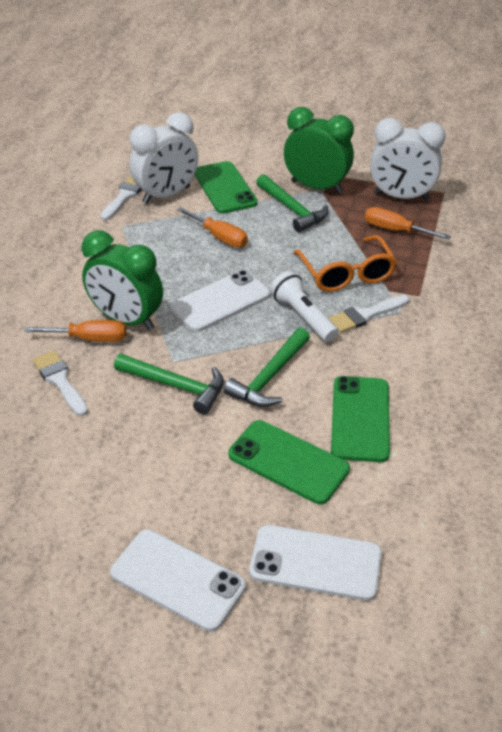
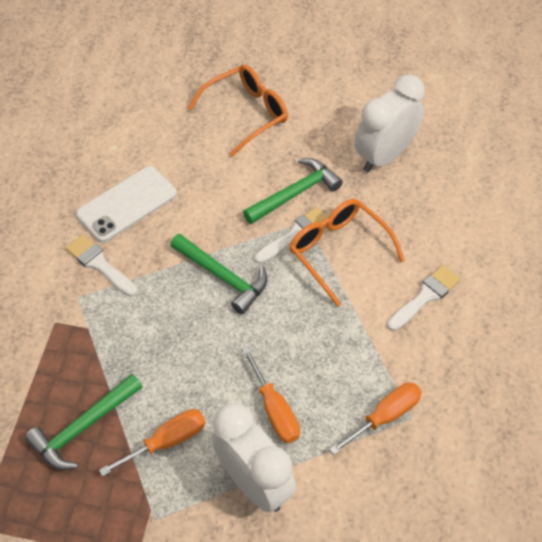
green clock: [82,230,163,331] [284,107,354,193] = 2 -> none = 0
green phone: [194,161,258,214] [228,420,350,504] [331,376,390,462] = 3 -> none = 0
orange glasses: [294,235,397,292] = 1 -> [188,64,288,157] [289,199,405,307] = 2
white flashlight: [270,271,338,342] = 1 -> none = 0
white phone: [110,529,246,632] [170,270,270,332] [249,525,382,601] = 3 -> [76,166,177,242] = 1

